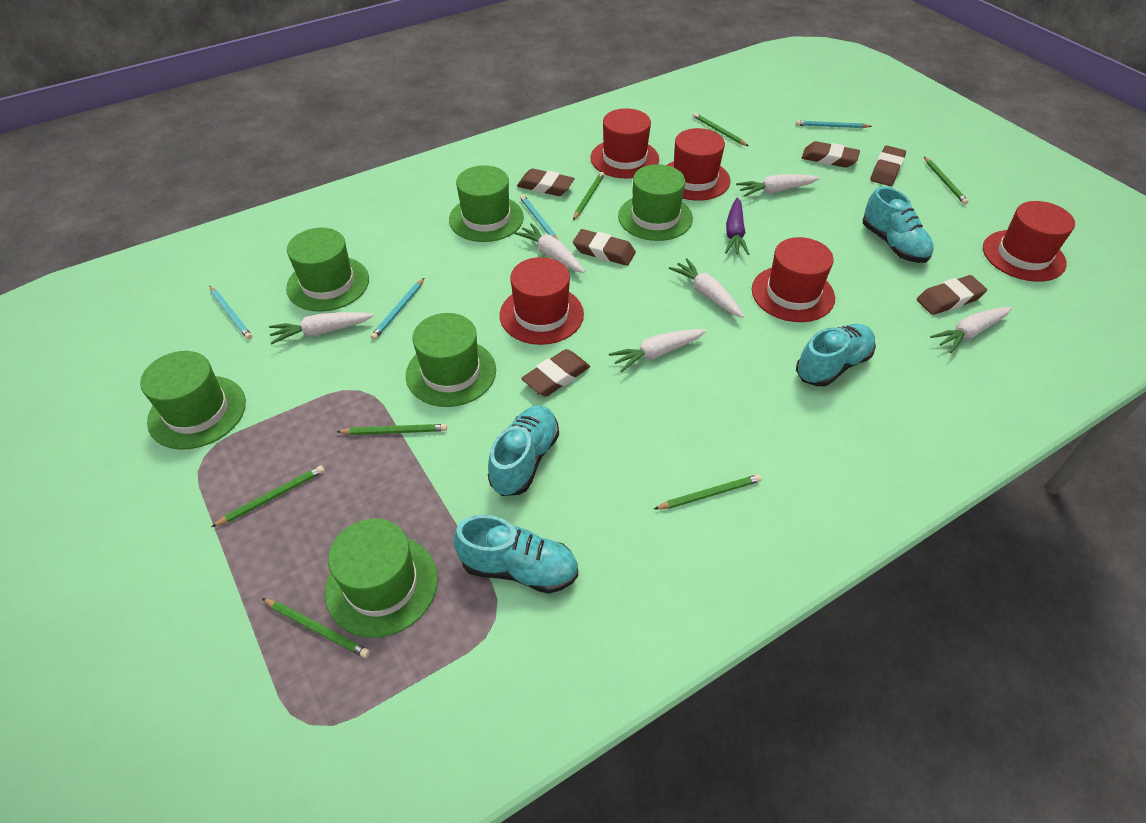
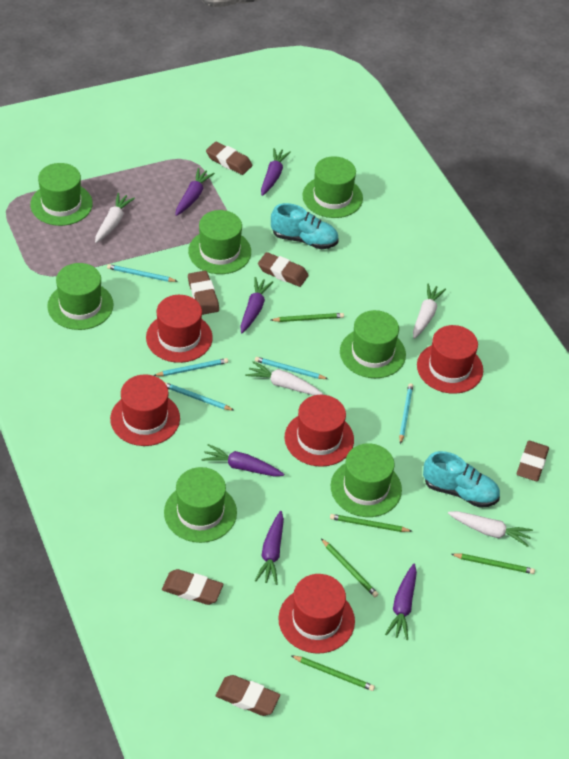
green hat: [140,351,246,450] [286,228,369,312] [325,519,438,638] [406,313,496,407] [449,165,524,242] [618,164,693,241] = 6 -> [30,163,93,226] [47,263,114,330] [164,467,237,543] [188,210,251,274] [302,156,363,218] [331,443,402,517] [340,310,406,378] = 7
green pencil: [212,465,325,527] [262,598,370,658] [337,424,447,435] [573,172,604,220] [654,474,762,509] [693,112,749,146] [924,157,969,205] = 7 -> [271,313,344,322] [291,655,375,691] [321,539,378,597] [330,514,411,532] [451,554,535,574] = 5
purple carrot: [725,198,749,255] = 1 -> [175,168,215,216] [201,444,284,477] [240,277,273,333] [255,511,284,585] [261,148,291,196] [385,564,417,640] = 6
turquoise pencil: [210,286,252,340] [370,278,424,340] [520,195,558,240] [796,120,872,128] = 4 -> [107,264,177,282] [153,358,228,376] [164,382,234,411] [255,357,328,379] [399,383,413,444] = 5
turquoise shoe: [453,515,578,594] [488,405,559,496] [796,324,876,387] [863,186,934,263] = 4 -> [271,203,339,249] [423,451,500,508] = 2
white carrot: [269,312,374,344] [514,223,585,273] [609,329,706,372] [669,258,744,318] [736,174,820,197] [930,307,1012,353] = 6 -> [95,193,135,243] [246,361,323,395] [413,284,446,339] [448,511,533,547] = 4

